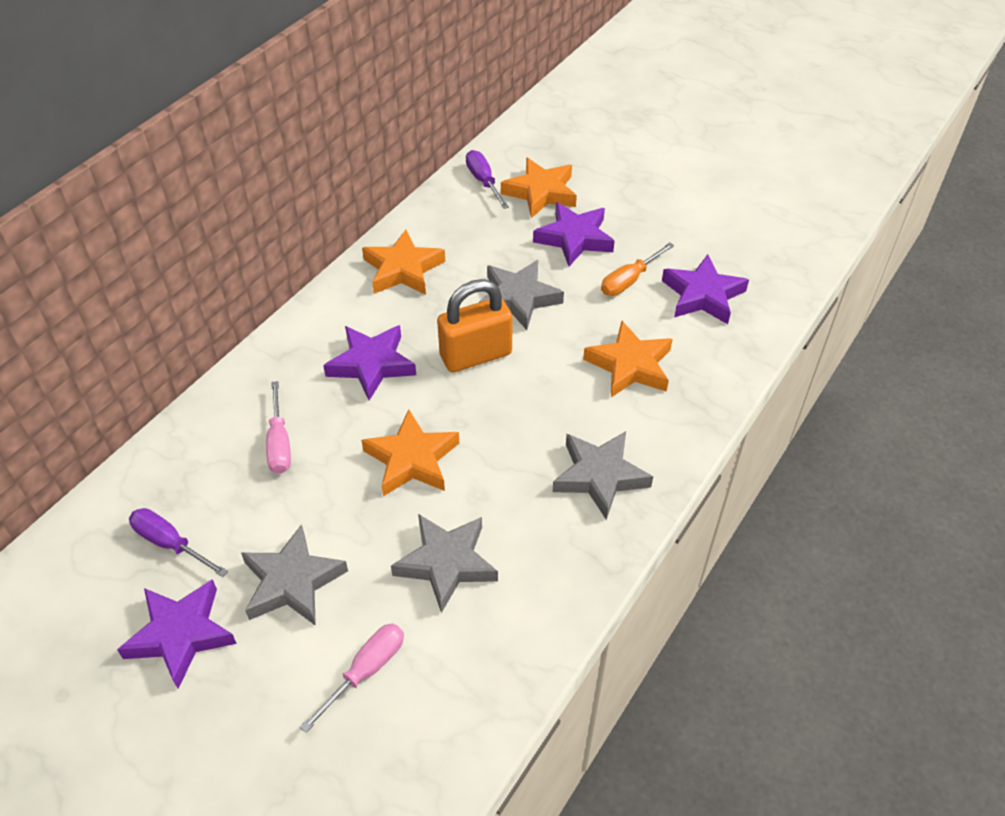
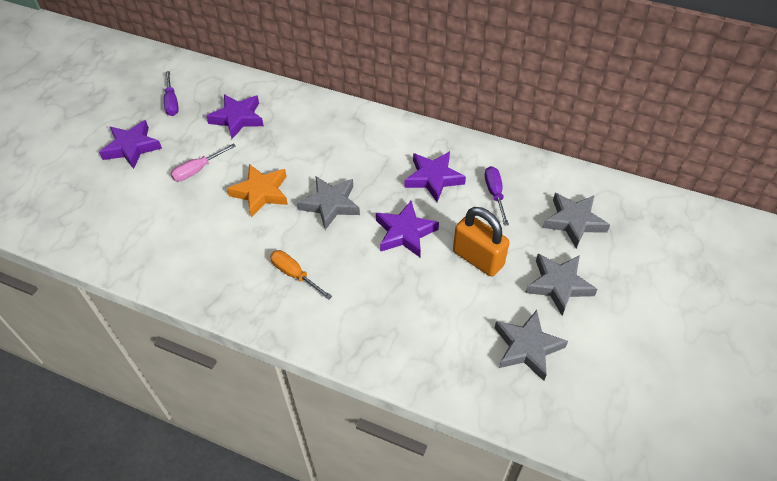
orange star: [361,409,459,496] [362,230,445,295] [501,158,577,218] [583,321,673,397] = 4 -> [227,164,288,217] = 1
pink screwdriver: [266,381,291,474] [300,624,404,733] = 2 -> [170,143,236,182] = 1

